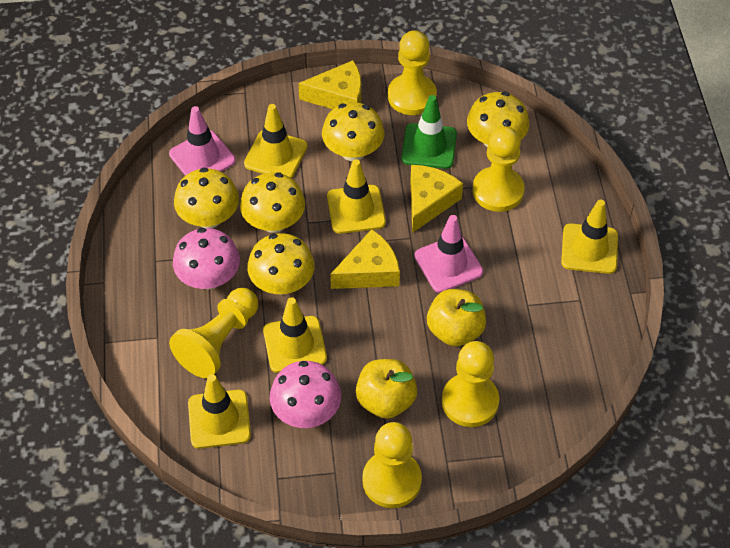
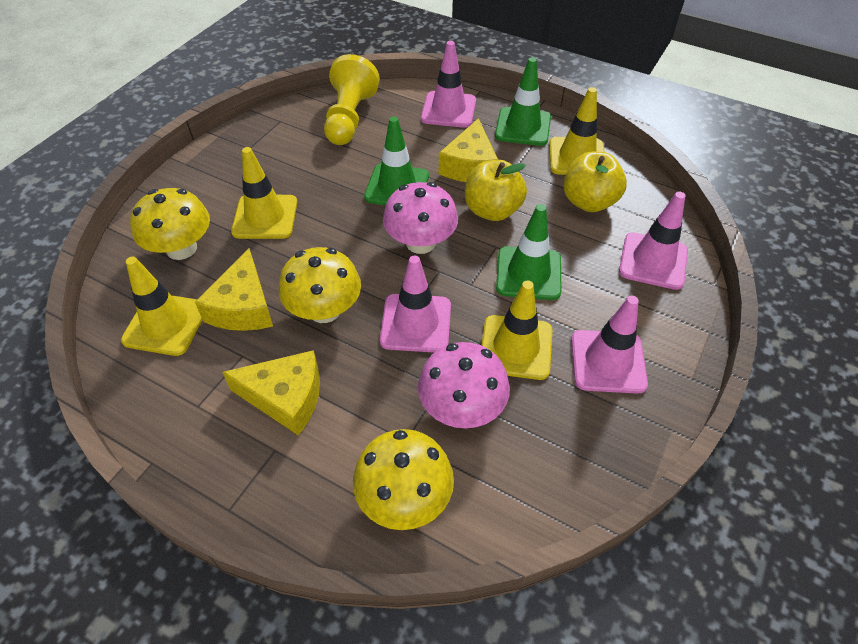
green traffic cone: [401,95,457,169] = 1 -> [364,116,429,205] [495,57,551,146] [496,204,561,300] = 3
pink traffic cone: [169,106,236,176] [414,215,483,293] = 2 -> [380,256,451,352] [421,41,476,128] [571,296,648,394] [619,192,688,290] = 4
yellow mushroom: [174,168,239,228] [240,173,305,233] [247,233,315,295] [322,102,384,161] [467,92,529,147] = 5 -> [130,188,210,260] [279,247,361,323] [353,429,454,530] = 3
yellow pawn: [169,288,258,378] [362,422,422,508] [388,30,437,115] [442,341,499,427] [472,126,525,212] = 5 -> [324,54,380,145] = 1
yellow traffic cone: [188,374,251,449] [244,104,308,178] [263,297,327,373] [327,159,386,234] [561,200,618,274] = 5 -> [121,257,203,356] [231,147,297,239] [481,281,552,380] [549,87,605,175] = 4

